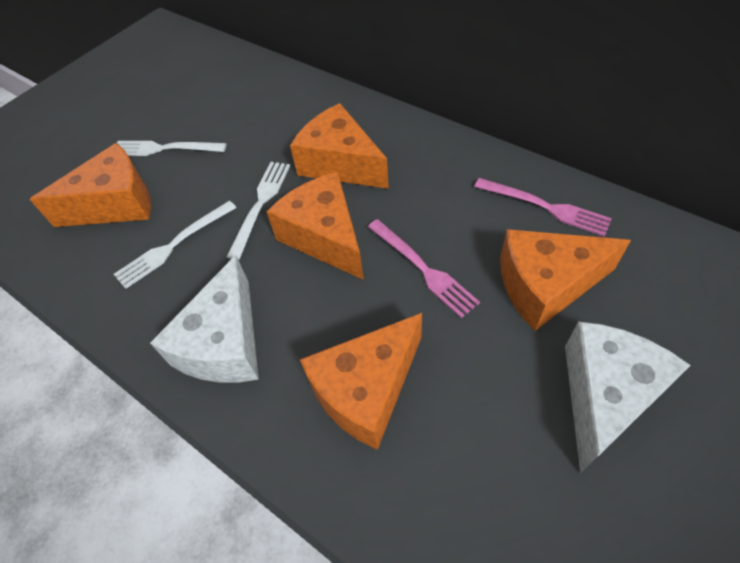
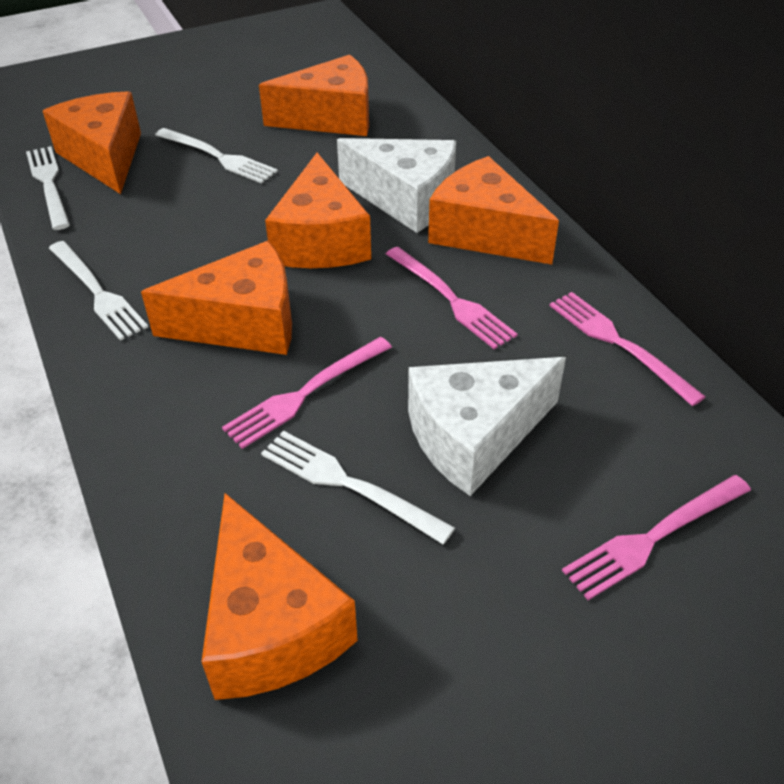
orange cheese: [29,143,151,227] [267,172,364,280] [290,103,389,189] [300,313,422,450] [500,229,631,331] = 5 -> [43,91,141,194] [141,241,292,355] [201,493,358,700] [259,55,369,136] [265,153,371,268] [428,156,559,265] = 6
pink fork: [368,219,480,318] [474,178,612,237] = 2 -> [222,337,392,449] [386,247,517,349] [549,292,706,406] [562,475,751,600] = 4
white fork: [114,201,236,289] [117,141,226,156] [227,162,290,260] = 3 -> [26,146,70,230] [49,241,148,341] [155,128,278,184] [261,431,455,544] = 4

